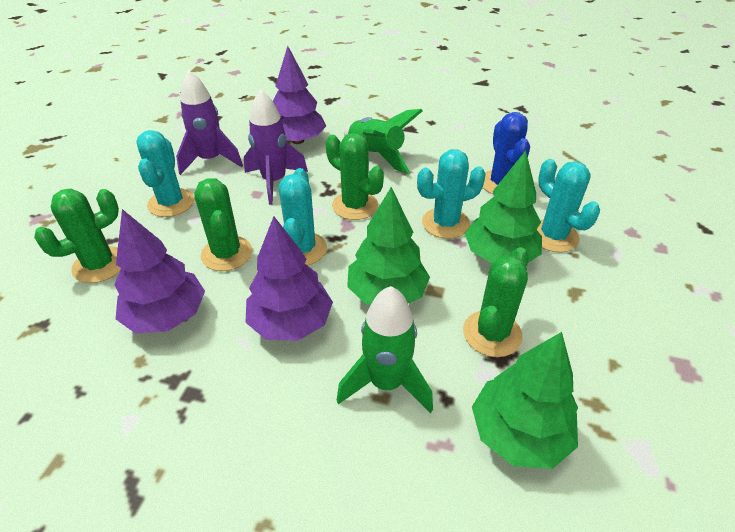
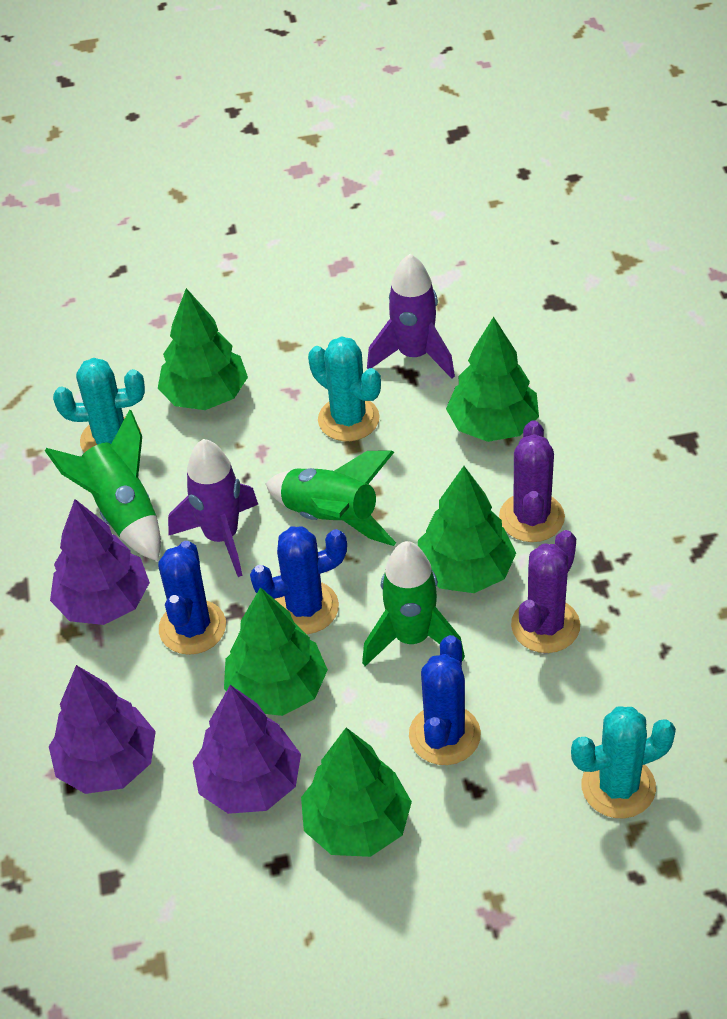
blue cactus: [483,112,530,194] = 1 -> [158,541,226,655] [250,526,347,634] [409,635,481,765] = 3
green cactus: [34,189,121,283] [194,178,252,271] [325,133,384,220] [463,247,529,357] = 4 -> none = 0
green rocket: [337,286,433,413] [344,109,423,174] = 2 -> [45,410,161,561] [266,451,396,546] [362,541,465,666] = 3
green tree: [347,187,430,305] [465,151,542,263] [472,332,578,469] = 3 -> [158,288,248,410] [224,587,328,716] [301,728,412,857] [418,466,516,593] [446,317,539,442] = 5
purple cactus: none = 0 -> [499,421,565,542] [511,530,580,653] = 2
turquoise cactus: [137,130,194,217] [278,168,327,266] [417,149,486,239] [536,159,600,253] = 4 -> [53,358,145,453] [308,336,381,441] [571,706,676,818] = 3

